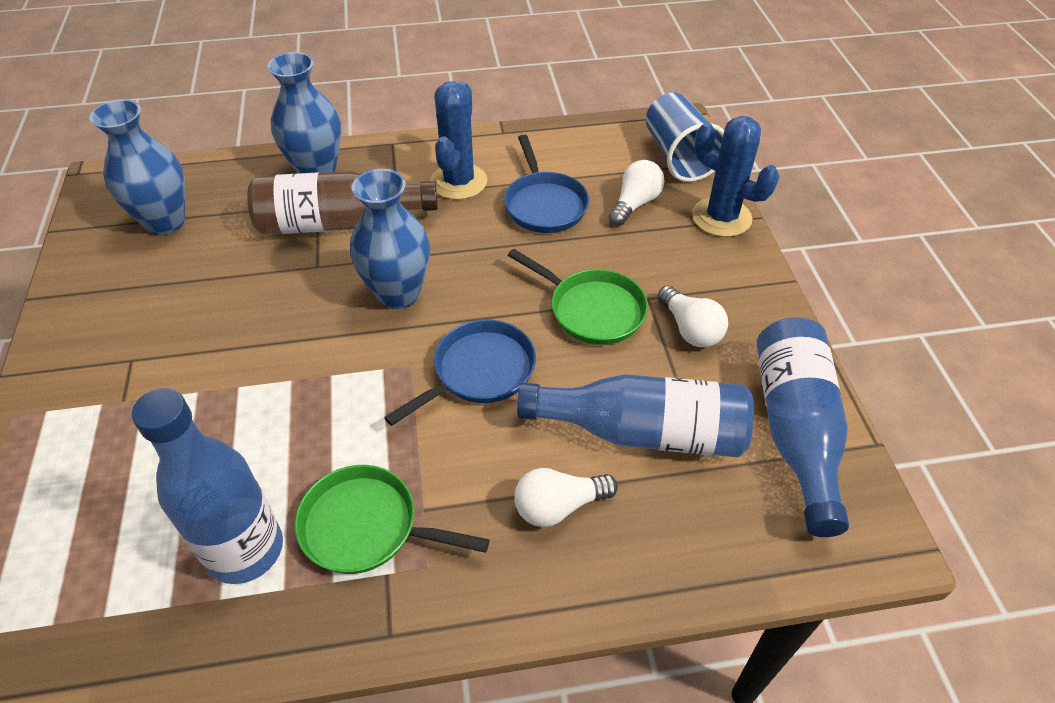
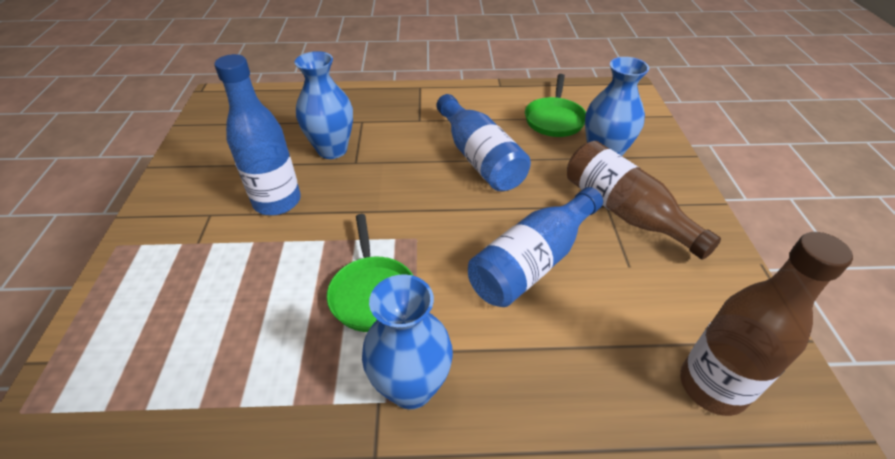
blue cactus: [430,81,487,200] [692,116,779,237] = 2 -> none = 0
blue cup: [646,92,724,182] = 1 -> none = 0
blue pan: [384,320,536,426] [504,135,589,233] = 2 -> none = 0
brown bottle: [247,171,438,235] = 1 -> [567,141,721,260] [680,232,853,416] = 2
white light bulb: [514,468,618,527] [609,160,665,226] [657,285,728,347] = 3 -> none = 0

